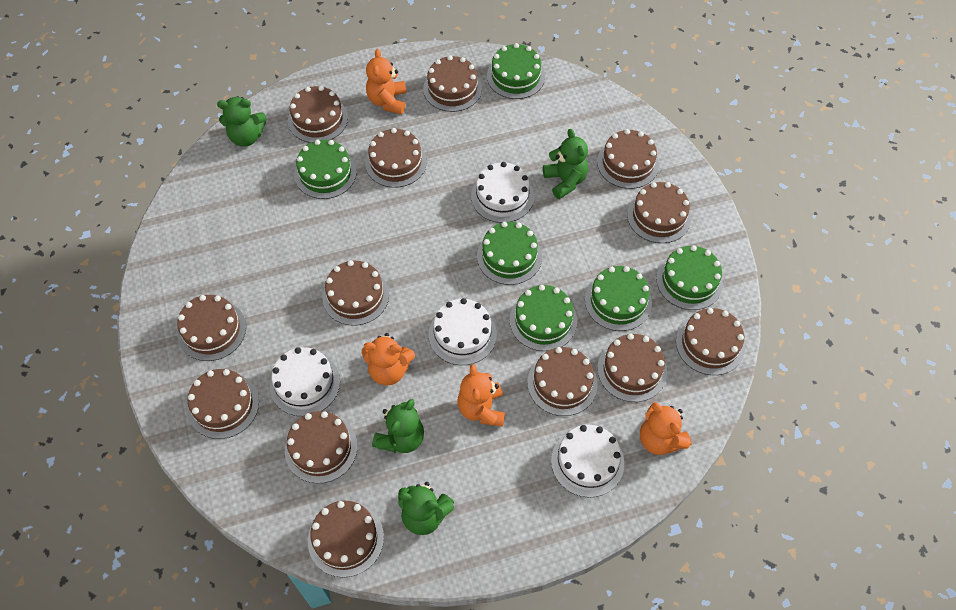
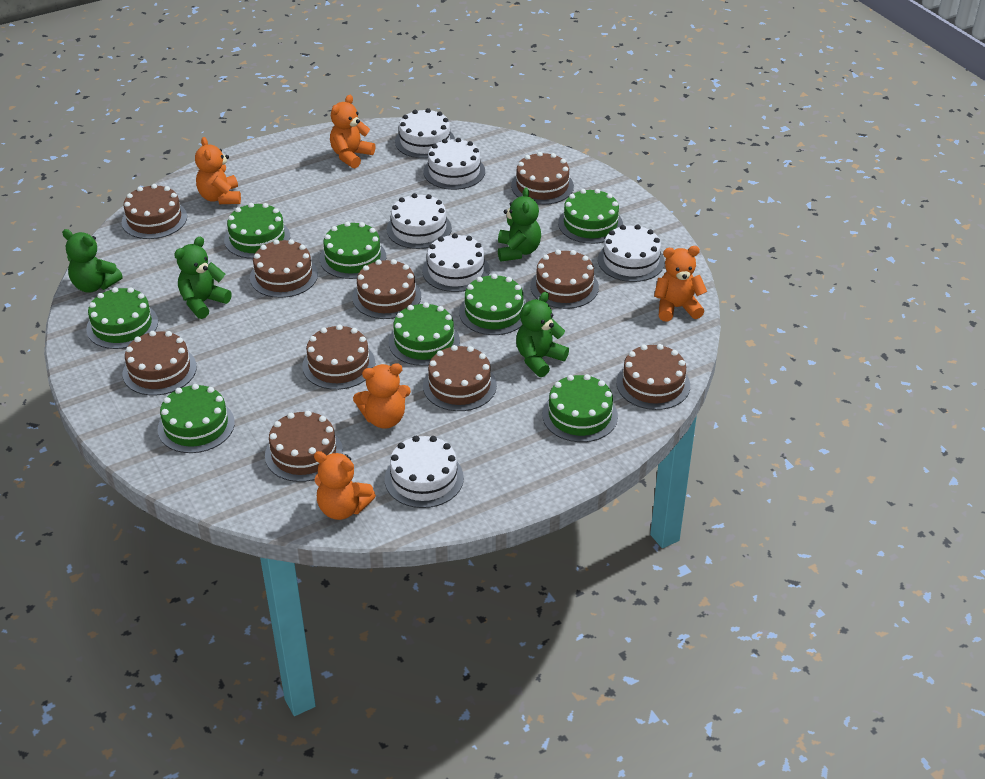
brown cake: [177,295,246,361] [187,369,259,439] [285,411,357,483] [288,86,348,143] [308,501,384,577] [322,260,389,326] [365,128,427,188] [423,55,482,112] [527,347,598,416] [597,129,659,189] [597,334,667,402] [627,182,691,243] [676,308,745,375] = 13 -> [122,184,187,239] [123,331,197,395] [250,239,318,298] [265,411,343,482] [302,324,375,390] [352,259,421,319] [423,345,497,411] [511,152,574,205] [530,250,599,309] [616,344,690,410] = 10
green cake: [294,140,357,199] [477,222,542,285] [487,43,545,99] [510,285,577,351] [585,266,652,331] [656,245,723,310] = 6 -> [86,287,158,349] [158,384,235,453] [224,203,290,259] [320,221,386,279] [389,302,460,366] [459,274,526,335] [542,374,618,442] [558,189,623,244] = 8
orange teddy bear: [362,333,415,385] [366,49,406,114] [457,364,505,427] [640,402,692,455] = 4 -> [195,137,241,204] [314,451,376,520] [330,95,375,168] [353,363,411,429] [654,246,707,322] = 5
white cake: [270,347,340,416] [429,298,497,365] [471,162,534,223] [551,425,624,498] = 4 -> [385,436,464,508] [387,193,452,249] [395,108,455,159] [422,233,490,292] [423,138,485,190] [598,224,665,282] = 6

